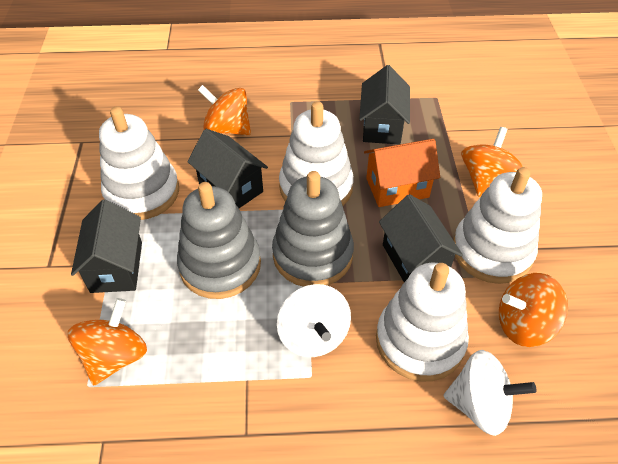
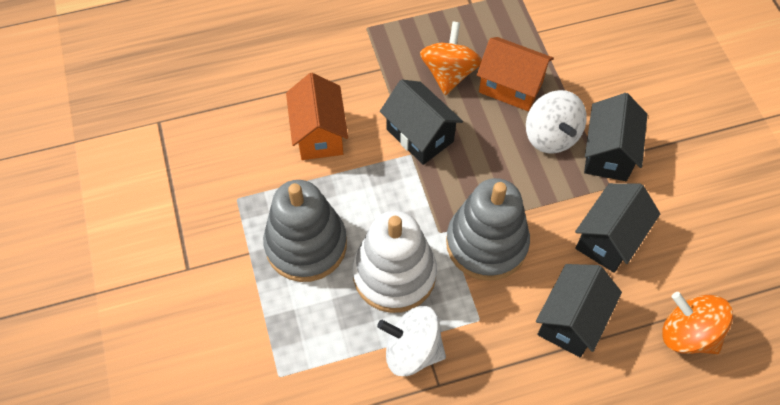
orange house: [364,138,440,207] = 1 -> [286,73,348,160] [477,37,554,111] = 2
orange spinning top: [67,298,147,385] [198,85,251,135] [461,127,523,197] [499,273,568,347] = 4 -> [420,22,482,95] [662,292,733,354] = 2
white stacking toy: [99,106,179,220] [279,101,354,206] [376,263,469,381] [453,167,542,284] = 4 -> [352,211,437,313] = 1

